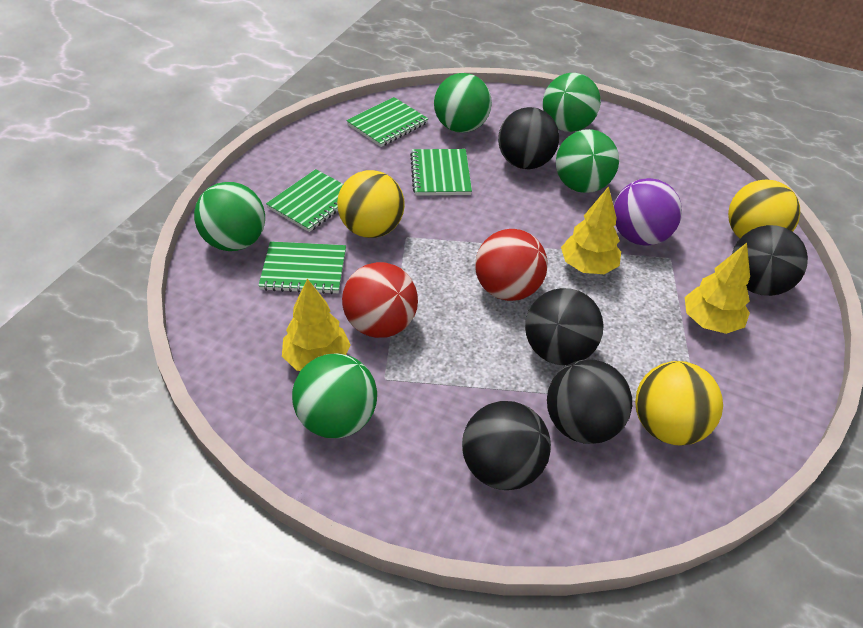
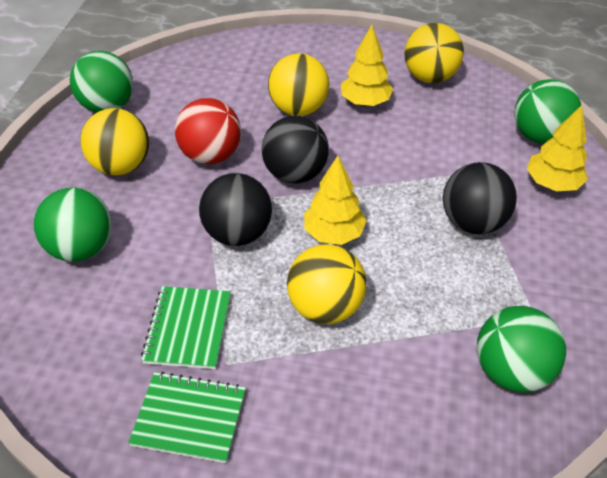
black ball: [462,401,551,490] [498,107,559,169] [525,288,604,365] [547,359,632,444] [732,225,808,296] = 5 -> [199,173,272,246] [261,116,329,184] [443,162,517,234] = 3
green ball: [194,182,265,251] [292,353,377,438] [434,73,492,133] [543,73,601,132] [556,129,619,193] = 5 -> [34,188,112,262] [70,51,133,113] [477,306,566,393] [514,79,581,144] = 4
green notebook: [258,241,346,294] [266,169,343,232] [346,97,428,147] [410,149,472,196] = 4 -> [128,372,246,463] [141,286,231,369] = 2
purple ball: [614,178,682,246] = 1 -> none = 0
red ball: [342,262,418,338] [475,229,548,301] = 2 -> [175,98,241,164] = 1
yellow ball: [337,170,405,238] [635,361,723,445] [728,179,800,238] = 3 -> [81,108,149,176] [268,53,329,116] [287,244,367,324] [405,23,464,83] = 4

